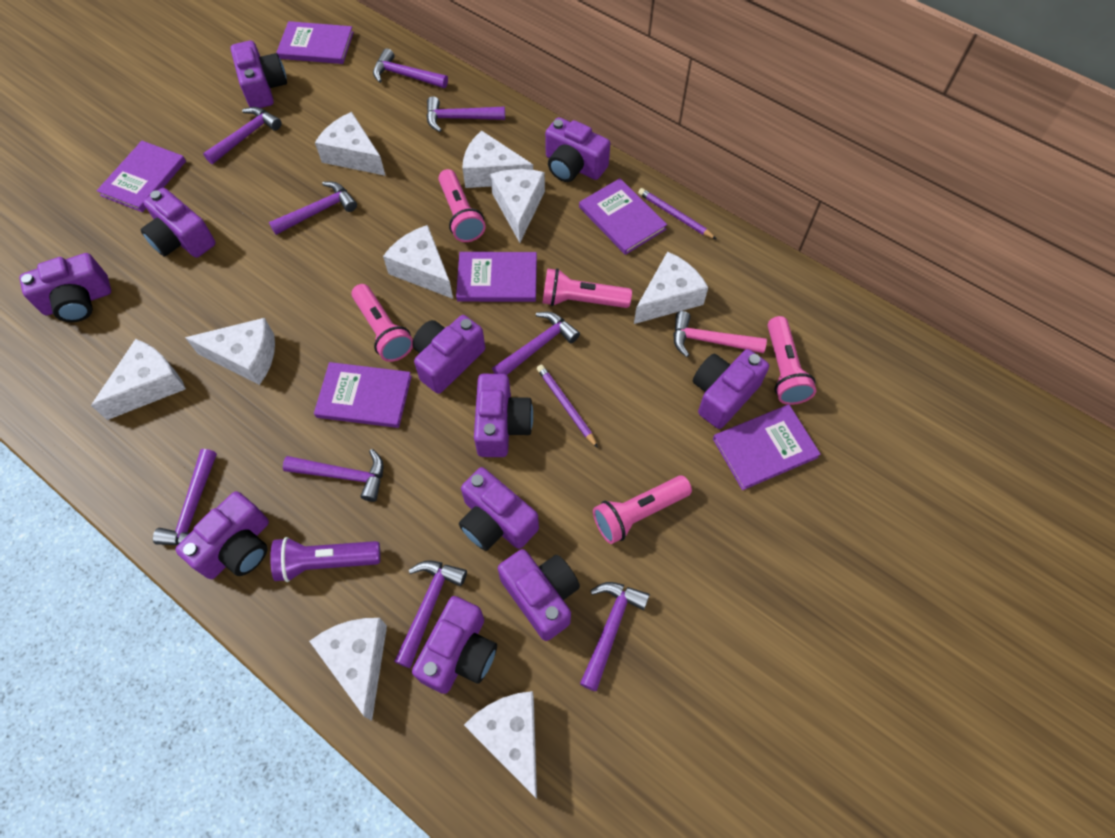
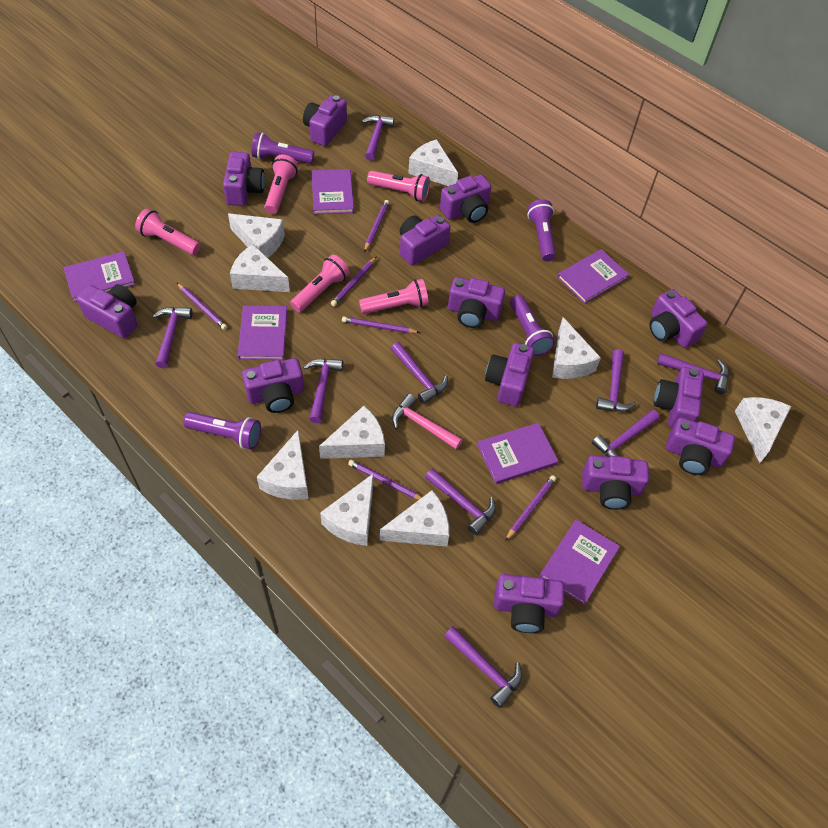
purple camera: [19,253,111,322] [141,188,216,258] [175,491,269,579] [231,40,287,108] [412,315,485,394] [412,596,497,694] [459,467,539,551] [474,374,533,457] [498,549,580,641] [545,117,610,182] [693,349,769,429] = 11 -> [77,284,138,338] [223,152,265,206] [242,358,304,413] [303,95,347,146] [400,215,451,266] [440,174,491,223] [448,277,505,328] [485,343,535,406] [494,574,564,633] [582,455,649,510] [649,289,708,348] [654,367,704,428] [666,417,735,475] = 13
purple flashlight: [270,537,380,582] = 1 -> [183,412,261,449] [252,132,314,164] [510,295,555,356] [527,199,556,262] = 4
purple pencil: [537,365,598,448] [638,188,716,239] = 2 -> [177,283,228,330] [331,257,376,306] [342,316,420,333] [348,460,422,500] [364,200,389,252] [505,475,556,541] = 6

